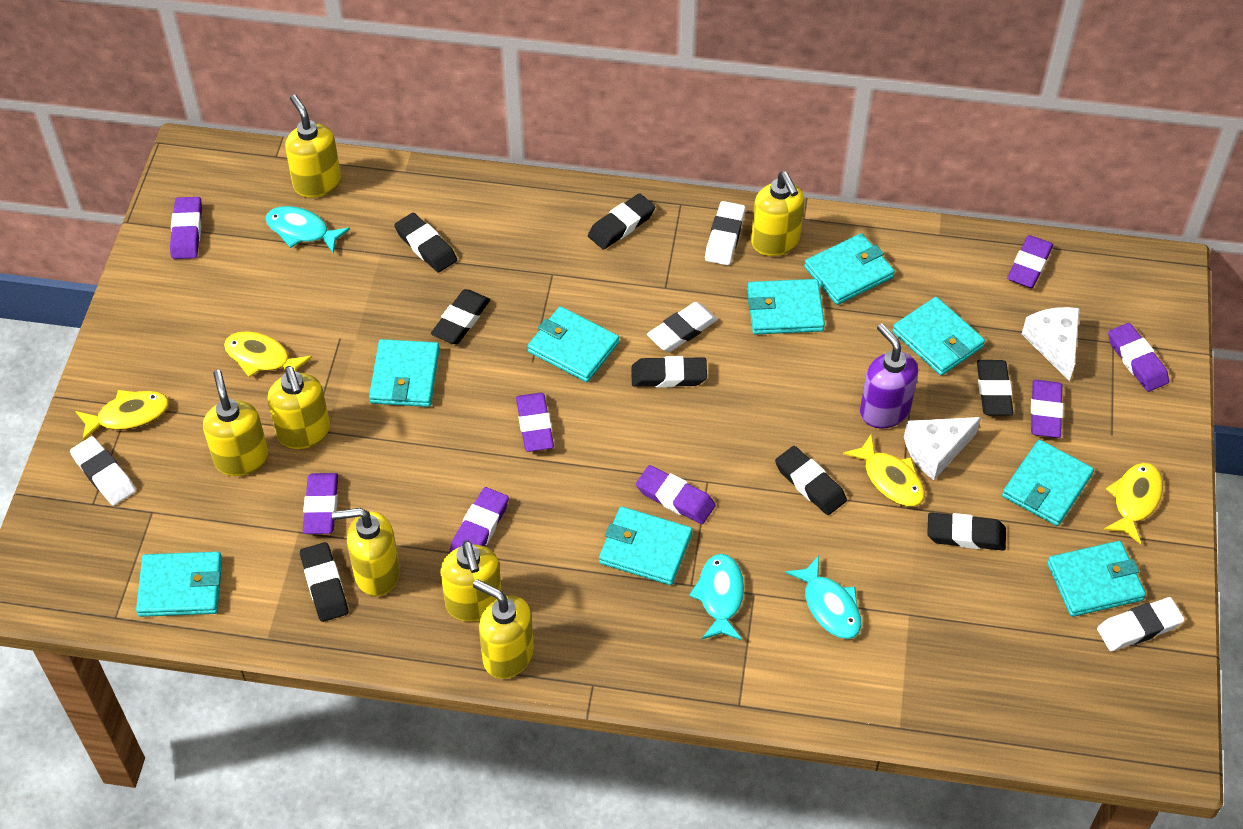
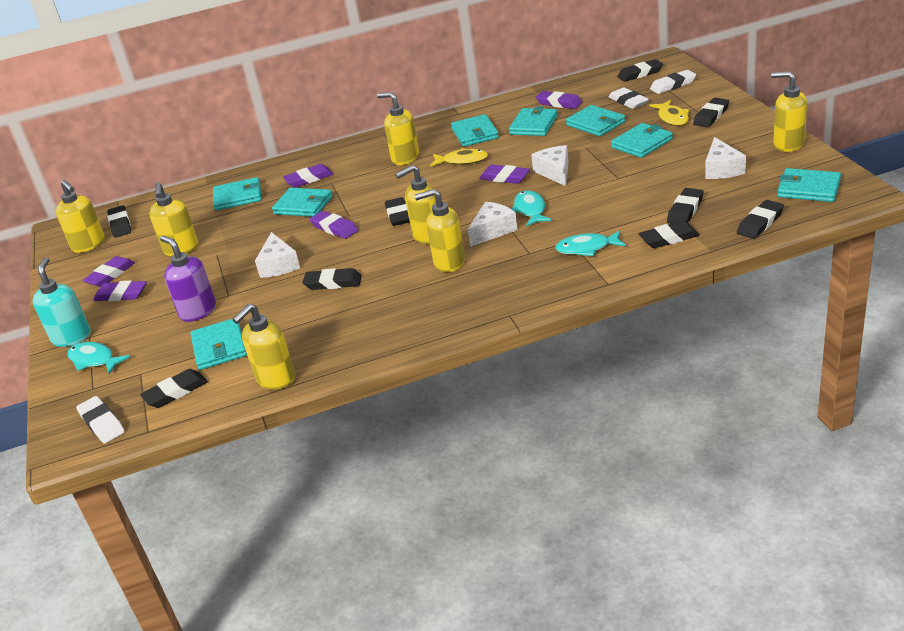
black eraser: [300,542,348,622] [394,213,457,273] [431,289,490,344] [588,193,655,250] [631,356,707,388] [775,446,847,515] [927,512,1006,551] [977,360,1013,415] = 8 -> [107,205,131,238] [140,369,208,408] [303,268,362,290] [385,197,410,226] [617,59,663,82] [638,221,700,248] [667,188,703,224] [693,98,729,127] [737,200,784,239] = 9
purple eraser: [170,197,202,259] [303,473,338,534] [449,487,509,553] [516,393,554,452] [636,465,716,524] [1007,235,1053,288] [1031,380,1063,438] [1108,323,1169,392] = 8 -> [82,256,135,287] [93,281,147,301] [283,164,333,187] [310,211,358,239] [479,165,530,184] [535,91,582,109] = 6
turquoise soap dispenser: none = 0 -> [32,257,91,347] = 1
turquoise wallet: [136,552,222,617] [369,339,440,407] [527,306,619,382] [599,506,692,585] [747,279,825,335] [804,233,895,305] [892,297,985,376] [1002,440,1094,526] [1047,541,1146,617] = 9 -> [190,319,247,370] [213,177,261,211] [272,188,333,217] [451,114,499,147] [509,106,558,136] [566,105,625,136] [611,123,673,158] [777,168,841,202] = 8
white cheese: [904,417,981,480] [1022,307,1080,381] = 2 -> [255,232,300,278] [468,202,518,247] [531,145,569,186] [705,137,746,179] = 4
white eraser: [70,436,136,506] [647,302,718,352] [705,201,745,265] [1097,597,1185,651] = 4 -> [76,396,125,444] [609,87,649,109] [650,70,696,94] = 3
yellow fish: [75,390,169,441] [224,331,312,377] [843,435,925,506] [1103,463,1163,544] = 4 -> [430,148,488,167] [650,100,689,126] = 2

